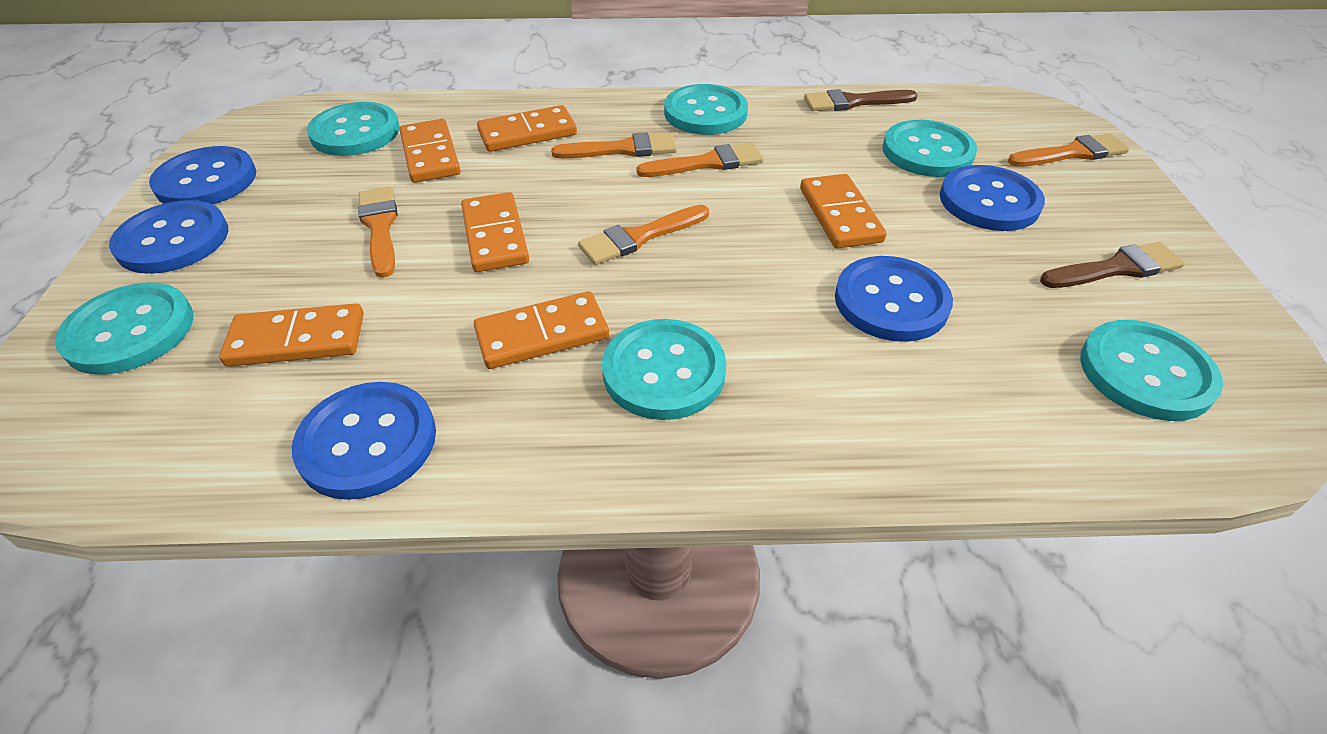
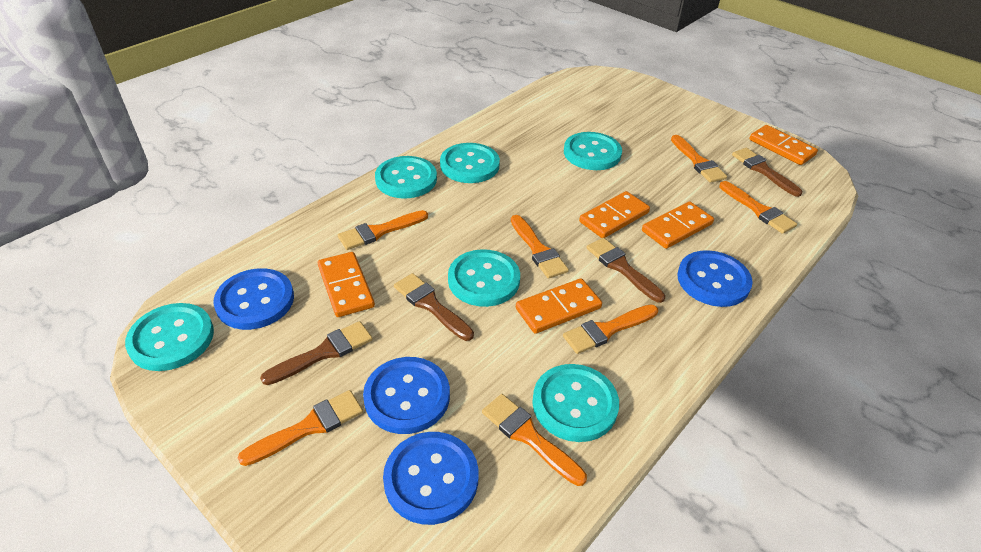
blue button: [109,200,228,274] [149,146,256,204] [292,382,436,500] [835,256,953,342] [940,165,1045,231] = 5 -> [213,268,294,330] [363,357,450,434] [383,432,479,525] [677,250,753,307] = 4
brown brush: [804,89,918,111] [1040,242,1185,288] = 2 -> [260,321,373,385] [394,273,474,341] [586,238,665,303] [732,148,802,197] = 4
orange brush: [358,187,398,278] [551,132,677,158] [578,205,709,265] [637,143,763,177] [1008,134,1129,167] = 5 -> [238,390,363,466] [338,210,428,250] [482,394,587,486] [511,215,569,278] [563,304,658,354] [671,135,727,183] [719,181,797,234] = 7
orange domino: [219,303,364,367] [399,119,461,183] [461,192,529,272] [474,291,609,369] [477,105,577,152] [800,174,887,249] = 6 -> [318,252,375,317] [516,278,602,334] [579,191,650,238] [642,201,714,249] [749,125,818,165] = 5

